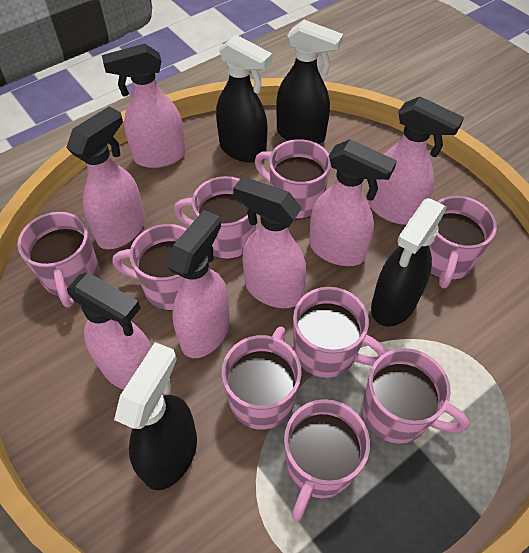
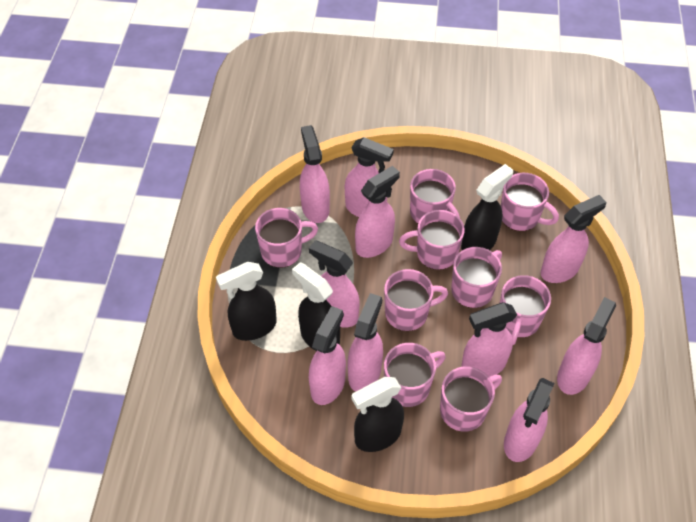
pink spray bottle: [66,106,145,250] [67,272,152,390] [102,44,186,168] [166,210,230,358] [233,177,306,308] [309,139,397,266] [368,96,464,225] = 7 -> [300,125,330,223] [309,240,360,328] [309,306,346,405] [345,137,394,217] [347,293,383,392] [355,166,400,258] [461,302,517,377] [504,378,555,462] [541,195,606,283] [557,297,616,395] = 10

